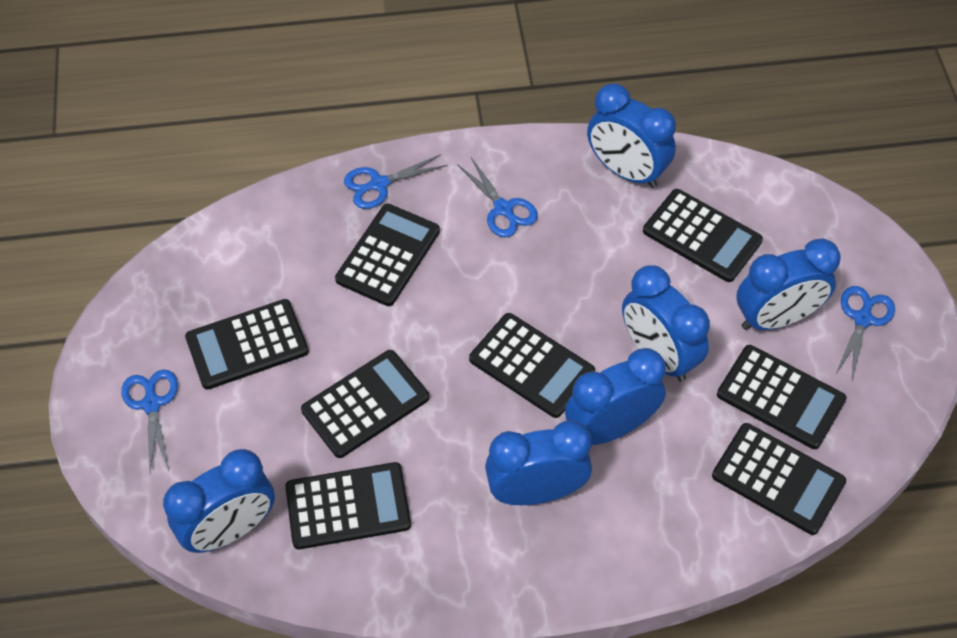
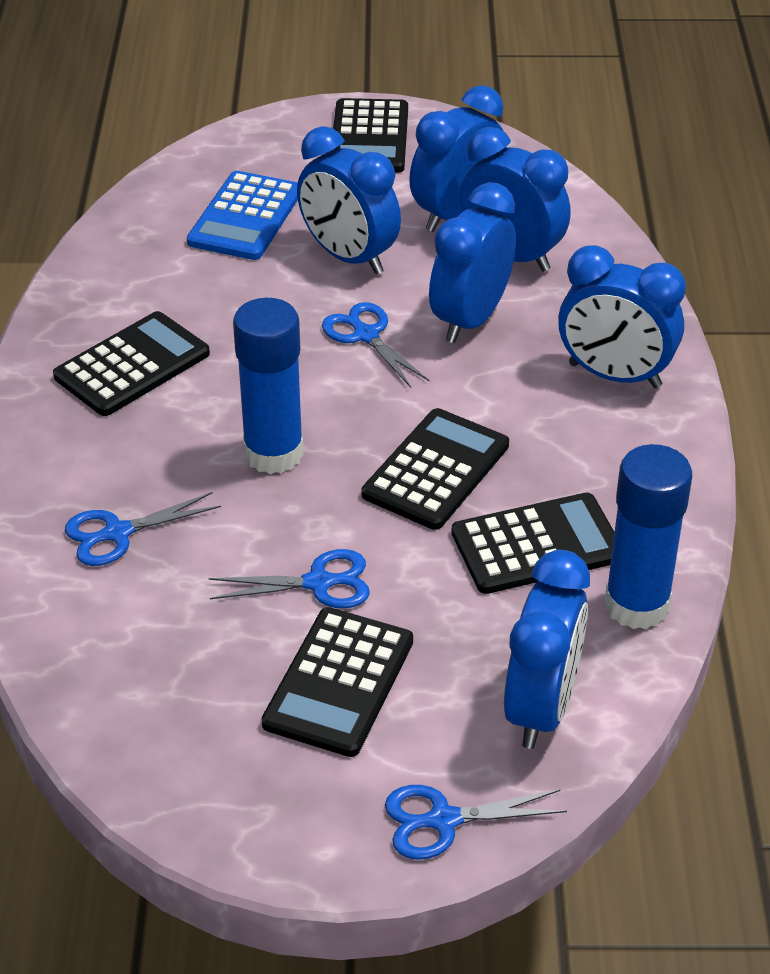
black calculator: [185,299,309,390] [285,462,411,549] [301,350,429,458] [335,204,440,306] [469,313,595,418] [643,189,763,282] [712,423,846,535] [717,345,846,449] = 8 -> [53,311,210,416] [262,607,413,757] [333,98,408,173] [362,408,509,530] [451,493,614,594] = 5
blue calculator: none = 0 -> [187,171,298,260] = 1
blue glue stick: none = 0 -> [233,298,304,474] [605,444,692,629] = 2

